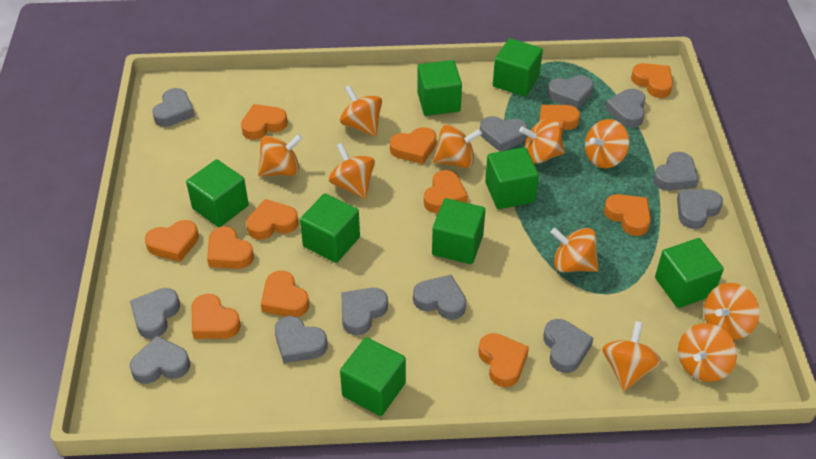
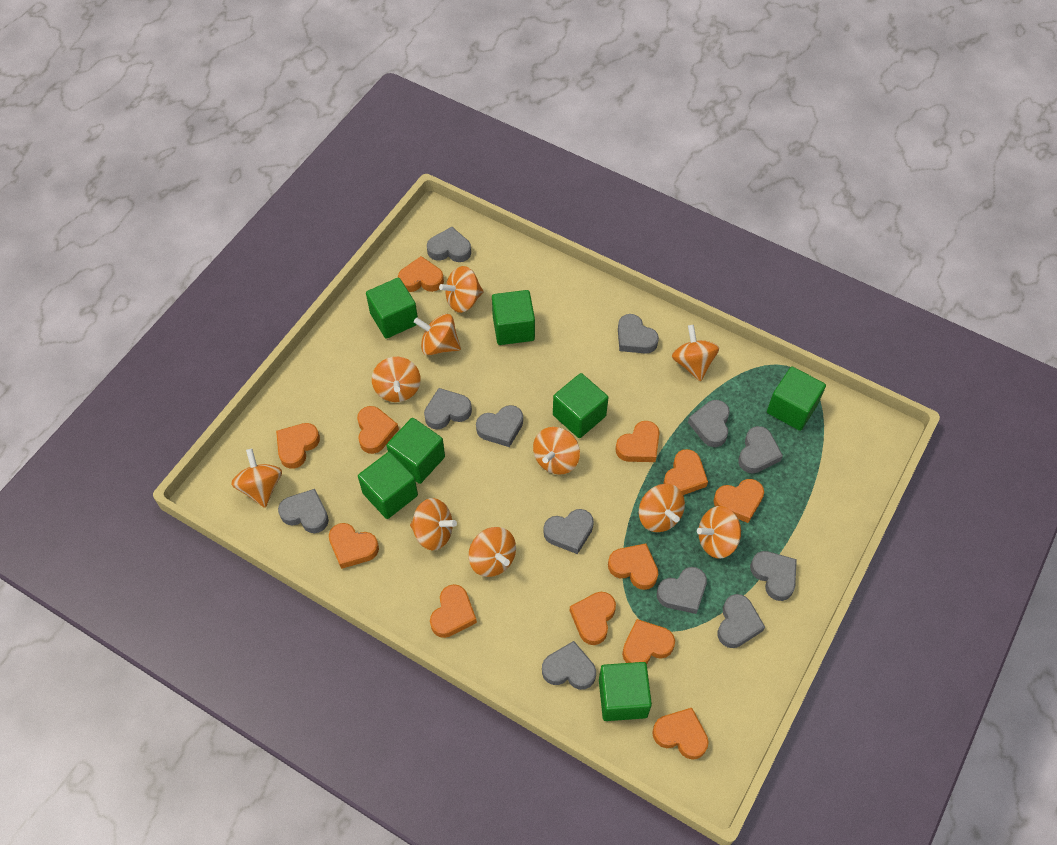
green cube: [186,159,249,227] [300,193,360,263] [340,337,406,416] [417,60,462,116] [432,198,485,264] [485,147,539,209] [493,38,543,97] [655,238,724,308] = 8 -> [358,452,418,519] [366,277,418,339] [387,418,445,484] [492,290,535,345] [553,373,608,438] [599,662,652,721] [767,367,826,431] = 7

